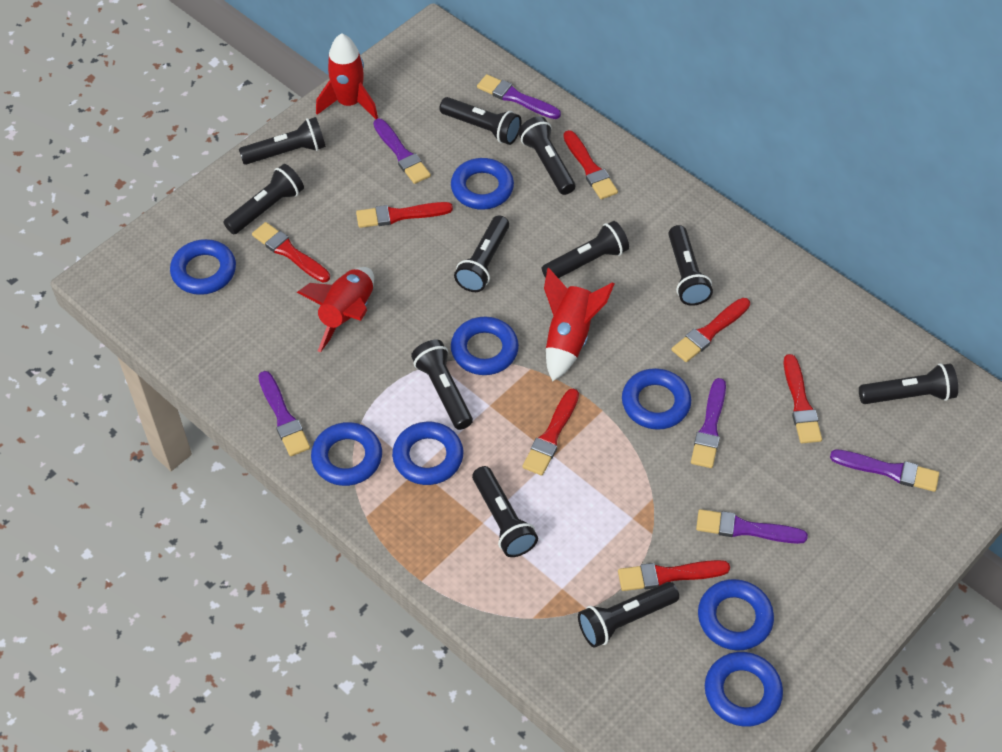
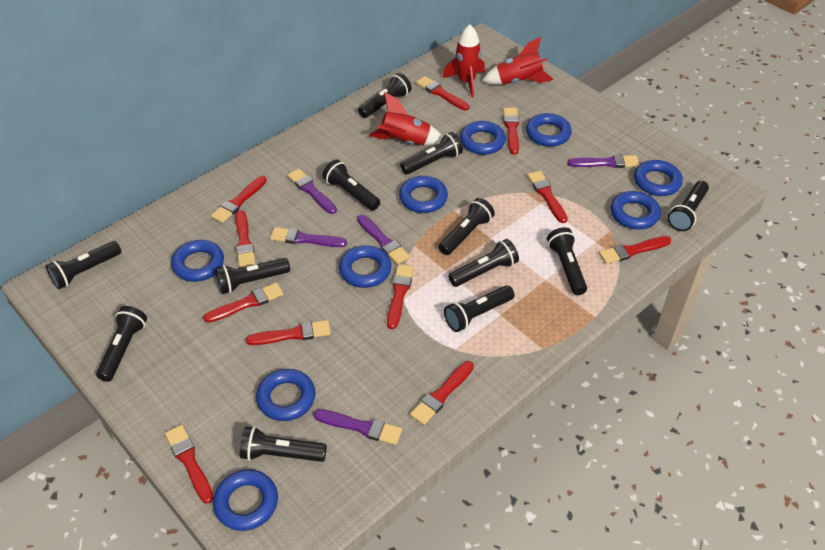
black flashlight: [224,164,304,235] [239,117,326,165] [411,340,473,430] [439,97,522,145] [454,215,509,292] [472,466,538,557] [518,116,575,195] [542,221,629,278] [578,582,679,648] [668,225,713,306] [859,363,958,404] = 11 -> [46,241,121,289] [96,306,147,382] [215,258,290,294] [240,426,327,462] [322,159,380,211] [358,73,412,118] [400,132,463,174] [439,198,495,255] [444,285,515,332] [449,239,519,287] [547,227,587,295] [668,181,709,231] = 12
blue ring: [170,239,236,295] [311,422,382,486] [392,422,463,485] [451,158,514,210] [451,317,519,375] [622,368,691,430] [698,579,774,651] [705,652,783,727] = 8 -> [171,240,224,282] [213,469,278,531] [256,369,315,421] [339,245,391,288] [399,176,448,213] [460,121,506,155] [526,113,572,147] [611,191,661,229] [634,160,683,196] = 9
purple brush: [258,371,310,456] [373,119,431,184] [477,74,561,119] [691,378,726,468] [696,509,808,544] [830,449,939,492] = 6 -> [270,227,347,247] [287,168,337,214] [314,409,402,445] [357,215,410,265] [567,154,639,168] = 5
red brush: [252,222,330,282] [356,202,453,228] [522,389,579,476] [563,130,618,199] [618,560,730,591] [672,298,750,362] [783,354,822,443] = 7 -> [165,425,214,504] [203,282,283,323] [211,176,267,223] [236,210,256,267] [246,320,331,345] [387,264,414,329] [410,361,474,425] [416,76,469,110] [503,108,519,155] [527,171,568,223] [599,236,672,264] = 11

